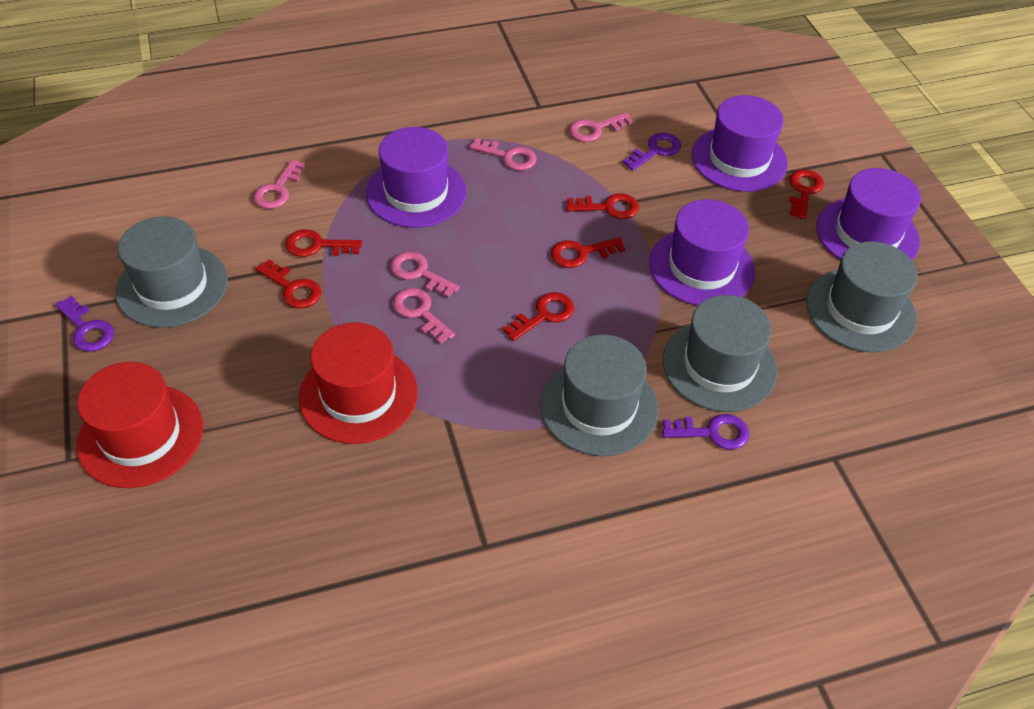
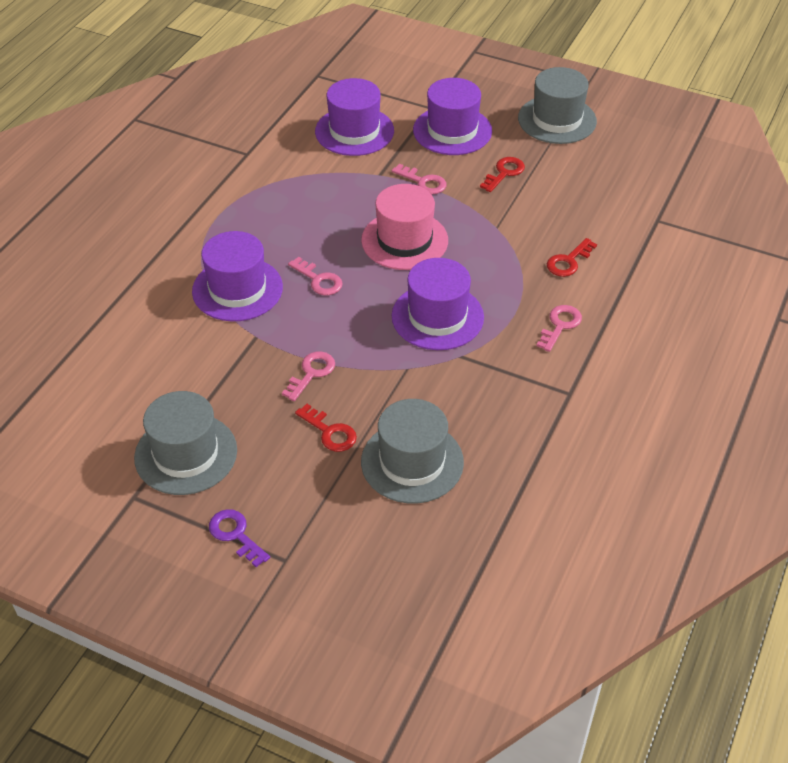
grey hat: [115,216,228,328] [540,334,658,456] [663,295,777,412] [806,241,918,352] = 4 -> [134,391,237,495] [361,399,464,503] [518,67,597,144] = 3
pink hat: none = 0 -> [361,184,448,270] = 1
pink key: [253,159,305,209] [390,251,460,298] [393,288,455,344] [469,138,537,171] [569,112,633,142] = 5 -> [282,351,335,401] [288,257,343,295] [392,164,446,194] [536,305,582,352] = 4
purple key: [55,296,114,352] [623,133,681,171] [662,414,749,450] = 3 -> [209,509,270,567] = 1
red hat: [76,362,203,488] [299,322,418,444] = 2 -> none = 0
red key: [256,259,321,308] [285,229,362,257] [503,292,574,341] [551,237,625,268] [566,193,639,219] [789,169,824,219] = 6 -> [295,404,357,452] [480,157,525,192] [547,238,597,277] = 3

